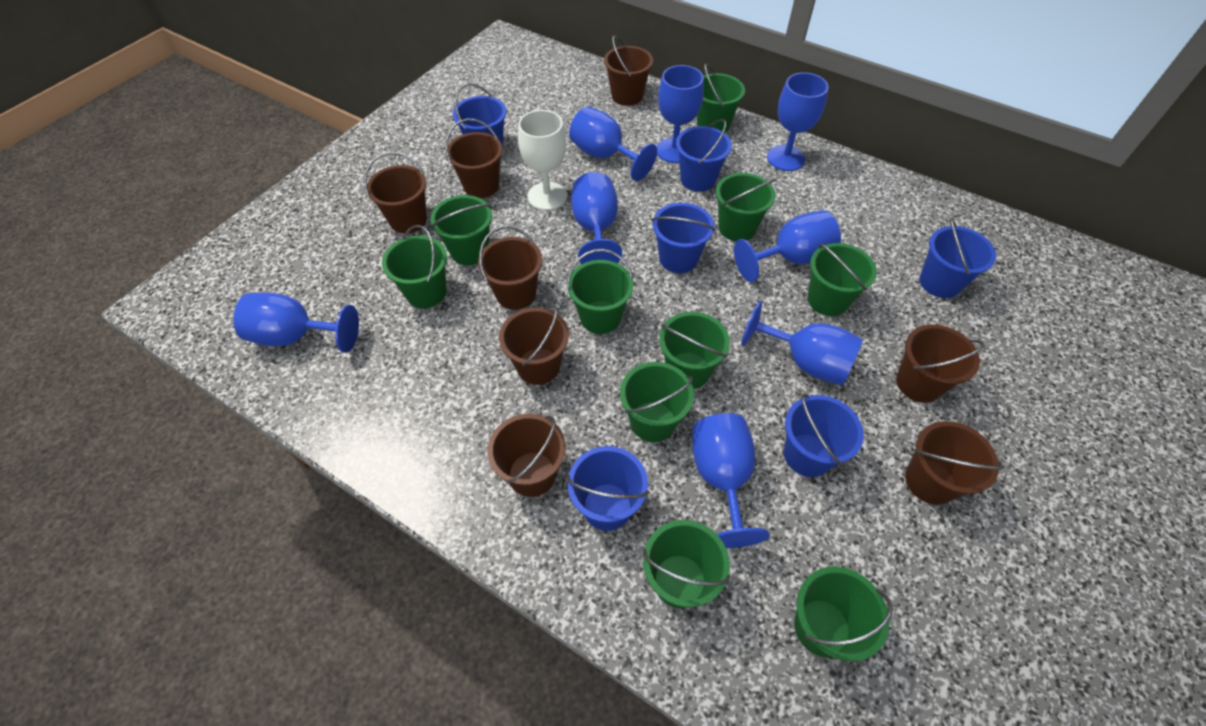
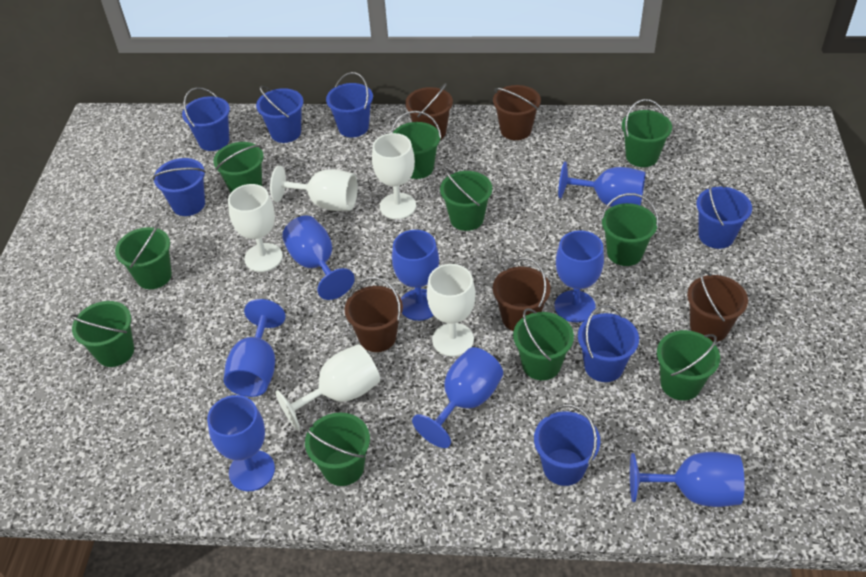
blue bucket: [453,83,506,148] [566,446,649,531] [652,203,715,273] [676,119,732,192] [784,394,864,477] [920,218,996,298] = 6 -> [152,158,206,216] [182,87,230,151] [256,86,303,143] [326,72,373,137] [534,404,600,486] [578,305,639,382] [696,178,752,249] = 7
brown bucket: [364,152,427,233] [445,119,503,198] [478,226,543,310] [487,414,566,497] [499,304,569,385] [604,35,653,106] [896,324,985,403] [905,421,1004,505] = 8 -> [345,277,403,352] [405,83,453,140] [493,85,541,140] [493,258,551,331] [687,270,748,342] = 5
white goblet: [518,110,567,210] = 1 -> [228,184,283,272] [270,165,358,211] [275,344,380,430] [372,133,416,219] [427,264,475,356] = 5

